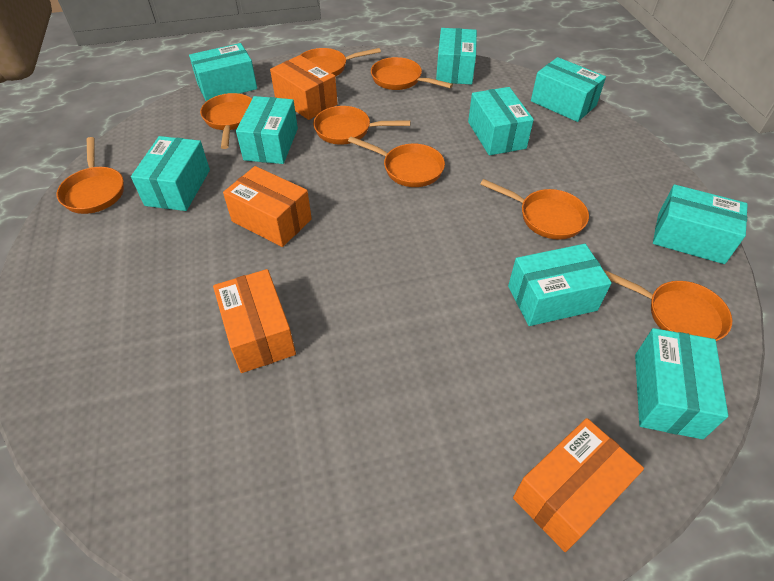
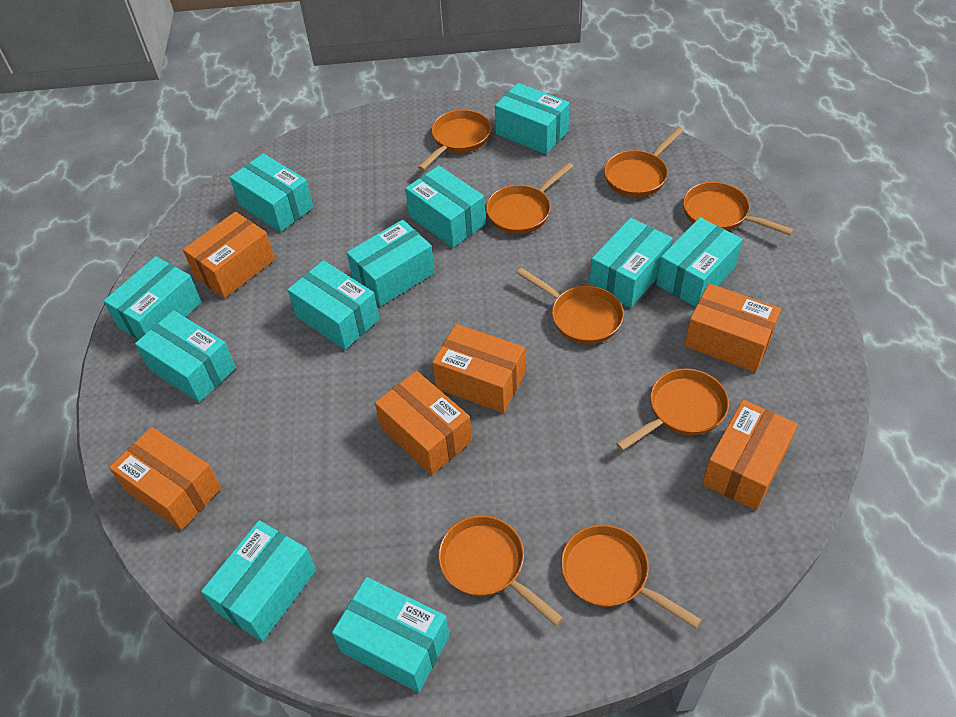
orange box: [213,269,296,373] [223,166,312,247] [270,55,338,120] [513,418,644,552] = 4 -> [109,427,221,530] [183,212,275,298] [375,371,472,475] [432,324,525,413] [684,283,781,372] [702,400,798,510] = 6
turquoise box: [131,136,210,211] [189,43,257,101] [236,96,298,164] [436,28,477,85] [468,87,534,155] [508,244,611,326] [531,57,606,122] [635,328,728,439] [653,184,748,264] = 9 -> [103,256,202,340] [135,310,236,403] [201,520,316,642] [230,153,313,232] [288,260,379,350] [332,577,450,692] [347,220,435,307] [405,166,486,248] [495,83,570,154] [590,218,673,308] [656,217,743,307] = 11

